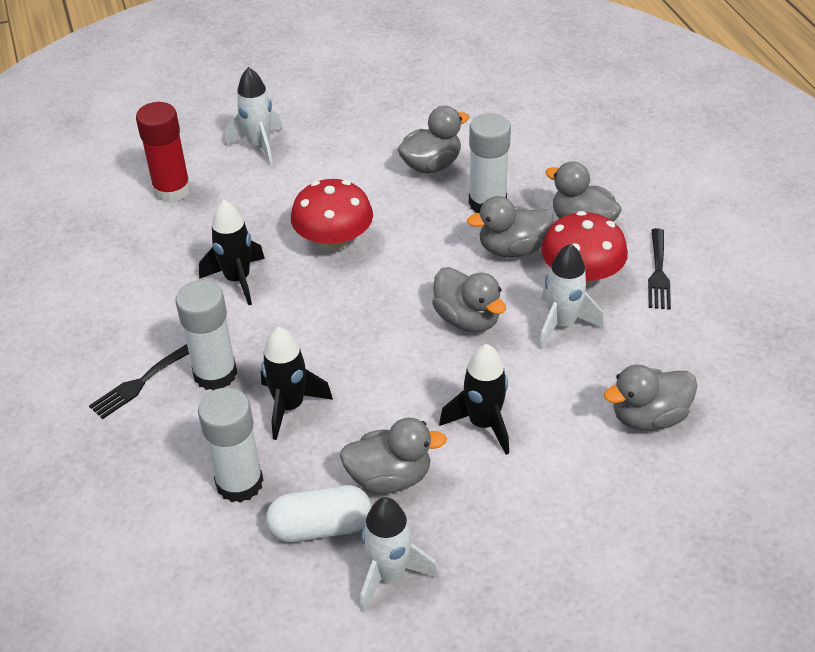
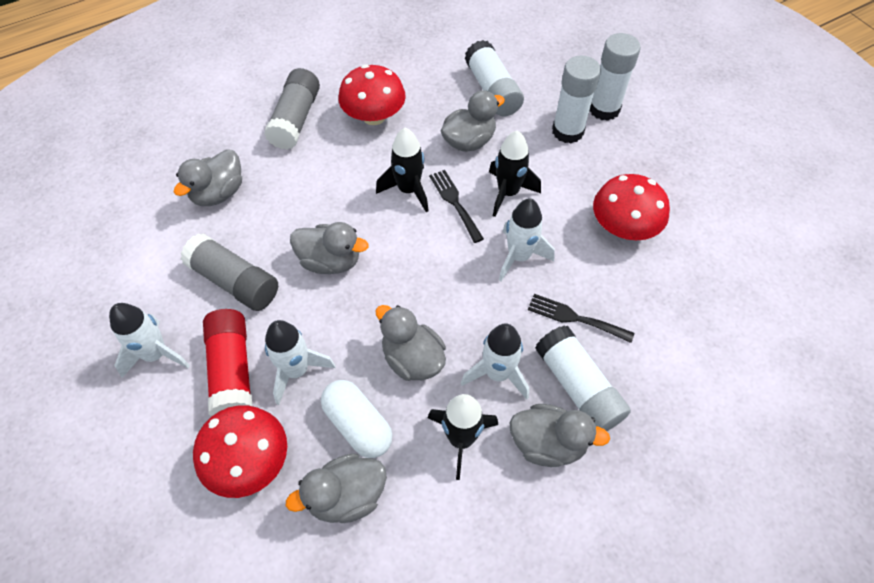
grey glue stick: none = 0 -> [181,233,278,311] [264,68,320,150] = 2
red mushroom: [291,179,373,251] [541,211,628,286] = 2 -> [193,405,287,498] [338,64,406,125] [593,174,670,240] = 3
white glue stick: [175,280,237,390] [198,388,263,503] [469,113,511,213] = 3 -> [465,40,524,117] [535,325,631,431] [552,56,601,143] [589,33,641,121] = 4
white rocket: [225,67,283,165] [360,497,439,613] [539,243,603,350] = 3 -> [109,303,190,378] [265,320,335,405] [461,323,529,400] [499,198,555,281] = 4

